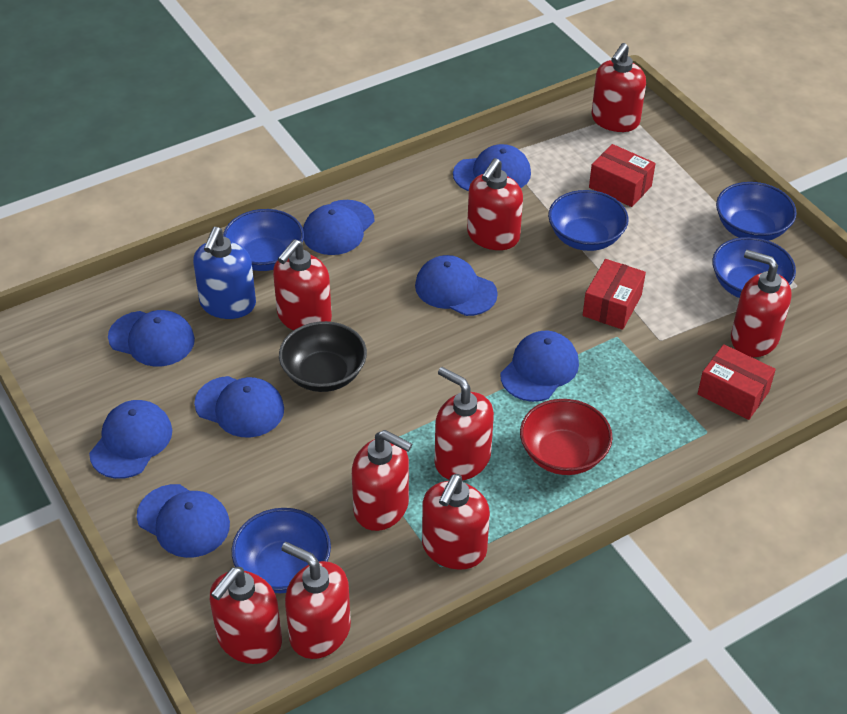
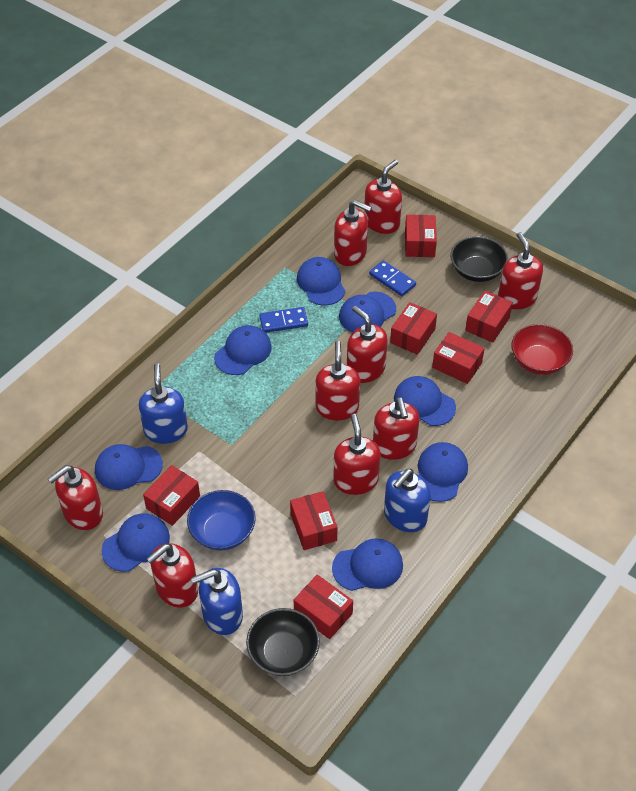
black bowl: [279,321,367,392] = 1 -> [246,608,320,676] [450,236,508,282] = 2
blue bowl: [223,209,304,271] [232,508,331,593] [548,190,629,251] [712,237,796,298] [716,182,797,241] = 5 -> [187,490,256,550] = 1
blue domino: none = 0 -> [259,307,308,333] [369,260,416,296] = 2
blue soap dispenser: [193,227,256,319] = 1 -> [139,363,188,444] [191,568,243,635] [384,469,431,532] = 3
red box: [583,259,646,330] [589,144,656,207] [698,344,776,420] = 3 -> [143,465,200,526] [290,491,338,550] [294,574,353,639] [390,302,437,355] [405,215,437,257] [432,332,485,384] [465,290,513,343] = 7

